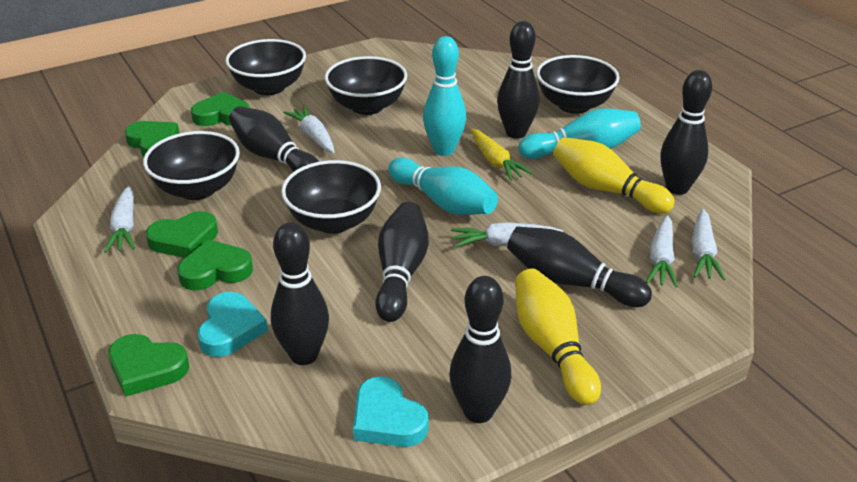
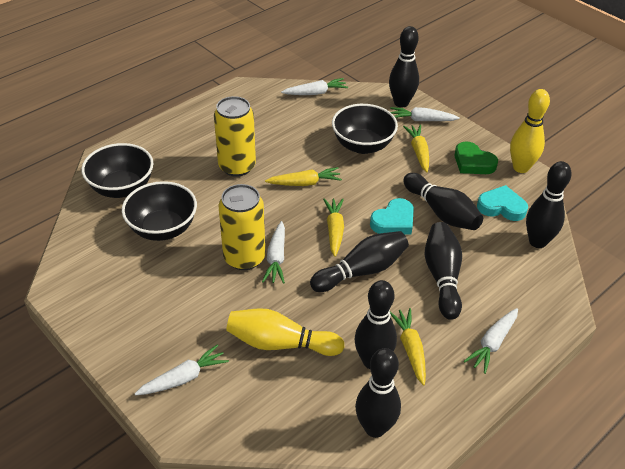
black bowl: [143,131,240,200] [225,39,306,95] [281,160,381,234] [325,56,407,115] [536,55,619,114] = 5 -> [81,143,154,198] [122,181,197,241] [332,104,398,154] = 3
green heart: [108,334,189,397] [125,121,179,157] [146,211,218,258] [177,240,253,290] [191,92,249,126] = 5 -> [455,141,498,174] = 1
turquoise bowling pin: [388,158,498,215] [423,36,466,156] [519,108,641,159] = 3 -> none = 0
yellow can: none = 0 -> [214,96,256,177] [219,184,265,270] = 2
yellow carrot: [471,129,533,181] = 1 -> [265,167,342,186] [323,198,344,257] [390,308,426,385] [403,125,429,172] = 4

